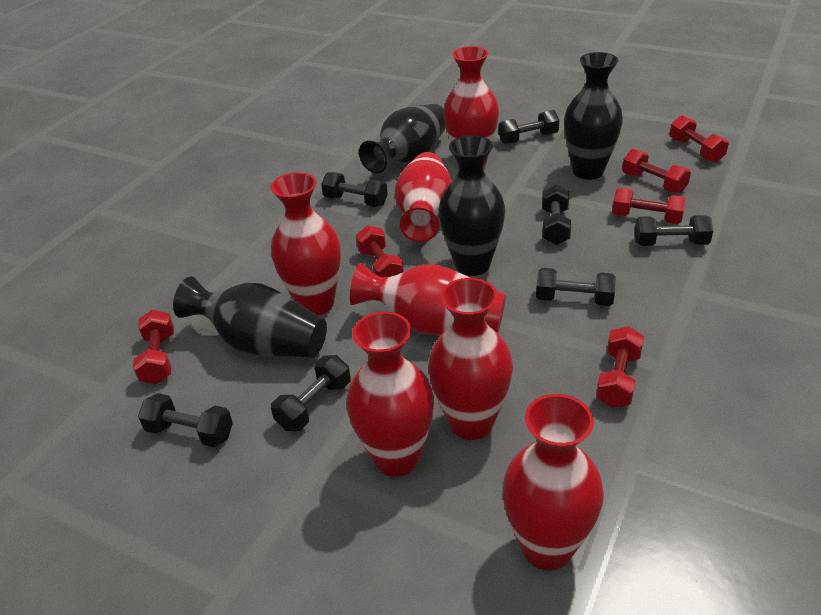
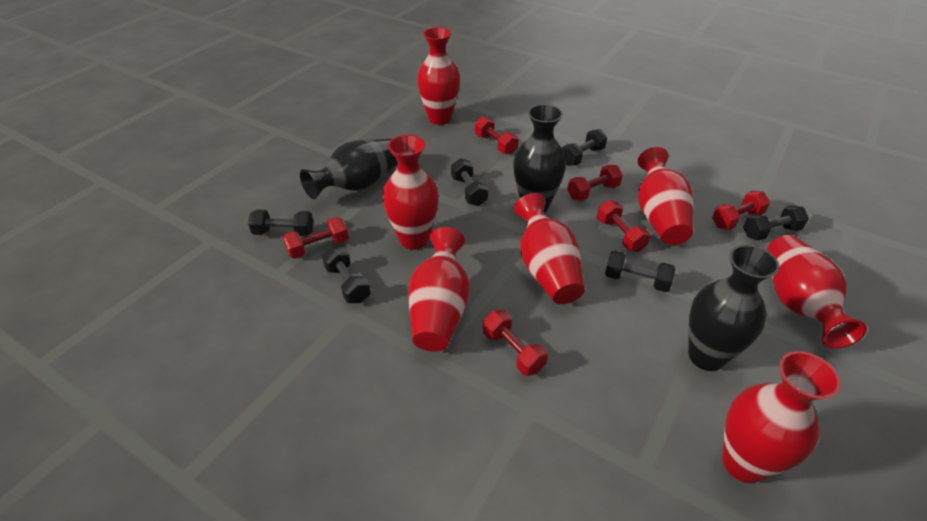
black dumbbell: [138,393,233,447] [271,355,351,431] [321,172,388,207] [499,110,559,144] [536,268,616,306] [542,185,571,245] [635,215,713,246] = 7 -> [248,210,313,236] [322,247,371,303] [451,158,488,206] [562,129,607,166] [605,250,675,292] [743,205,809,240] = 6
black vase: [173,277,327,358] [359,104,446,174] [438,135,505,276] [564,52,623,180] = 4 -> [300,138,398,199] [513,104,566,213] [688,245,780,371] = 3

